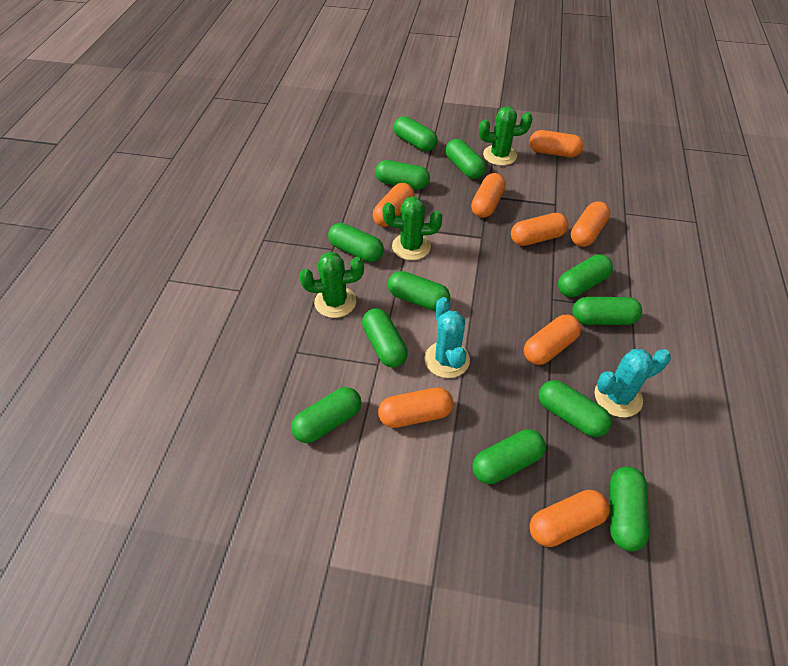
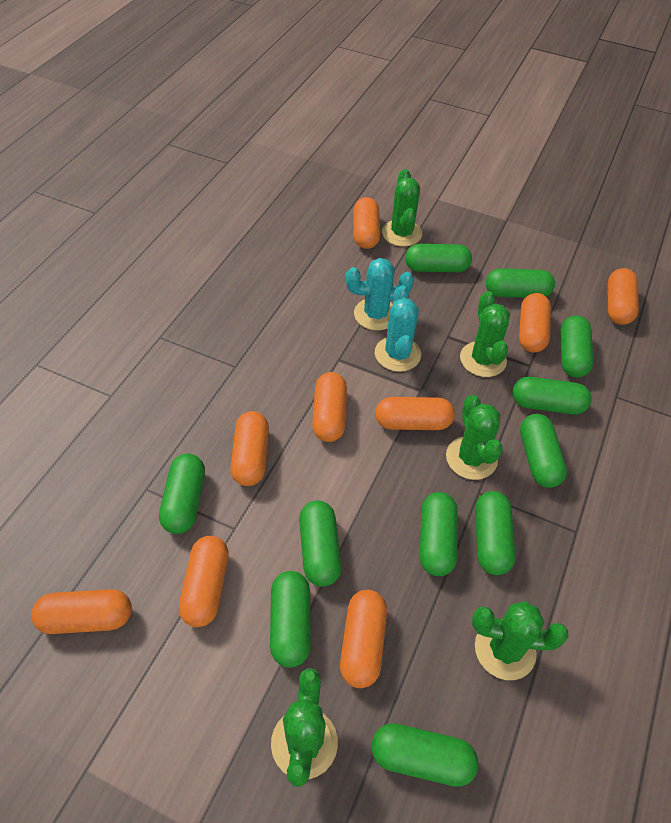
green cactus: [299,252,364,318] [383,196,442,260] [479,106,533,166] = 3 -> [271,668,338,787] [382,169,422,247] [446,395,503,480] [460,291,510,377] [472,601,569,680] = 5
green capsule: [291,387,361,443] [328,223,384,262] [362,309,408,368] [375,160,430,190] [388,271,450,311] [394,116,437,151] [445,139,486,179] [472,429,546,484] [539,380,612,437] [558,254,613,297] [572,297,642,325] [610,467,649,552] = 12 -> [159,454,205,534] [270,571,311,668] [299,501,341,587] [372,723,478,787] [405,244,472,272] [420,492,457,576] [475,491,515,575] [486,268,555,298] [512,377,592,415] [520,414,567,488] [560,316,594,378] = 11
orange capsule: [373,183,414,227] [378,387,454,428] [471,173,506,218] [511,213,568,246] [524,314,581,365] [529,130,584,157] [530,490,610,547] [571,201,610,247] = 8 -> [31,589,132,634] [179,536,229,627] [230,411,269,486] [312,372,347,442] [340,590,387,688] [353,197,380,249] [375,397,455,430] [519,293,551,353] [608,268,639,325] = 9

